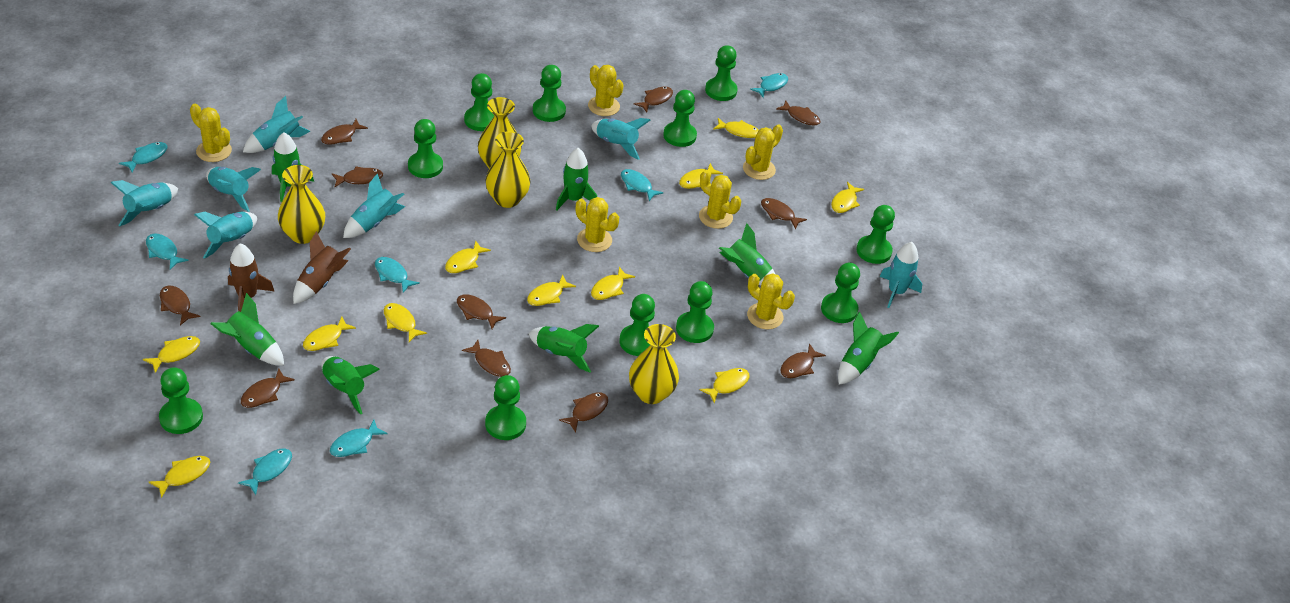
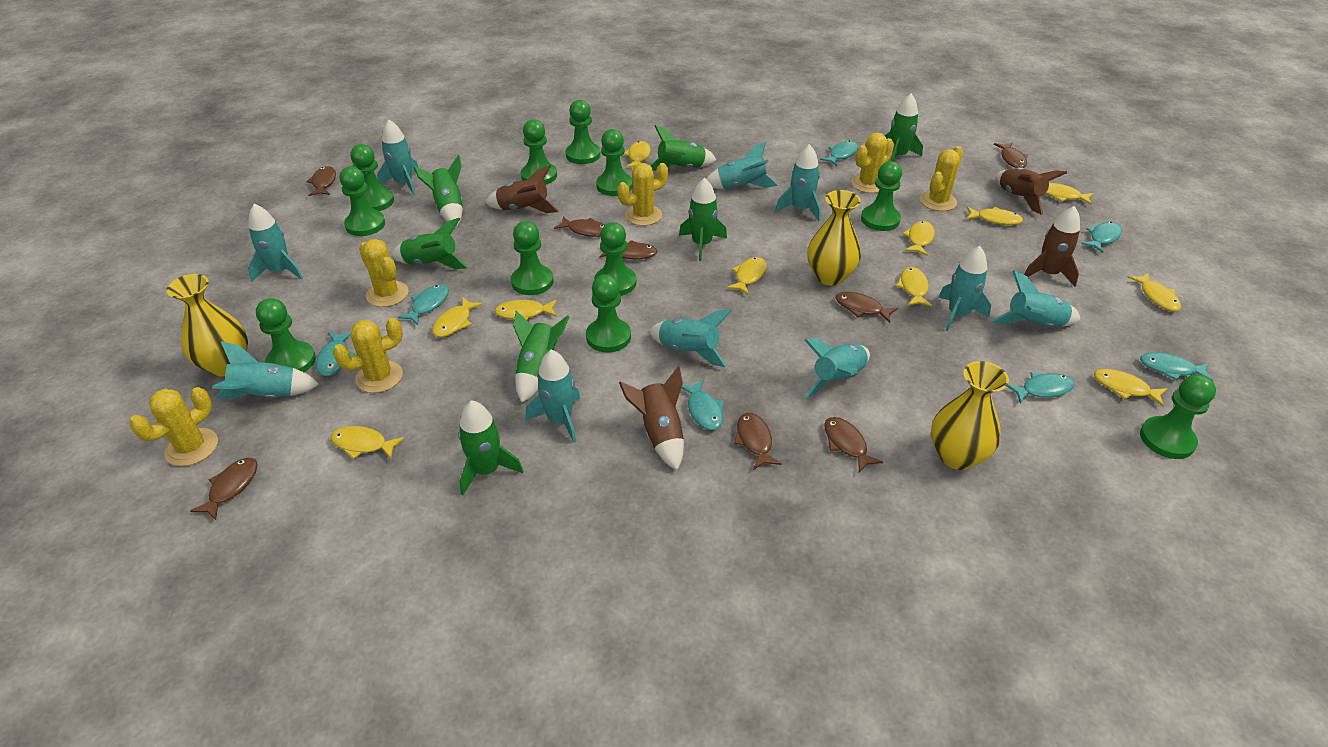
brown fish: [160,285,201,325] [241,369,295,408] [321,119,368,145] [331,166,383,187] [457,294,506,329] [462,340,511,377] [559,392,608,433] [634,87,673,112] [761,198,807,230] [776,100,821,125] [780,343,826,378] = 11 -> [190,458,258,520] [306,166,336,196] [554,216,605,237] [600,240,658,259] [734,413,781,470] [824,417,883,473] [835,292,898,323] [994,142,1028,168] = 8
brown rocket: [228,243,274,312] [293,231,351,304] = 2 -> [485,165,559,213] [619,366,684,470] [995,167,1067,215] [1024,206,1080,286] = 4
turquoise rocket: [110,180,178,227] [194,212,257,259] [206,167,261,212] [243,96,310,153] [343,173,405,238] [591,118,651,160] [880,242,922,308] = 7 -> [212,341,319,398] [248,204,303,282] [377,119,419,195] [525,350,580,443] [648,310,732,368] [706,141,778,189] [775,144,821,221] [804,338,870,398] [938,246,991,331] [992,271,1080,327] = 10
yellow vase: [278,165,325,244] [478,97,522,169] [486,131,531,208] [629,324,679,404] = 4 -> [166,274,248,377] [807,190,861,286] [931,361,1009,470] = 3

